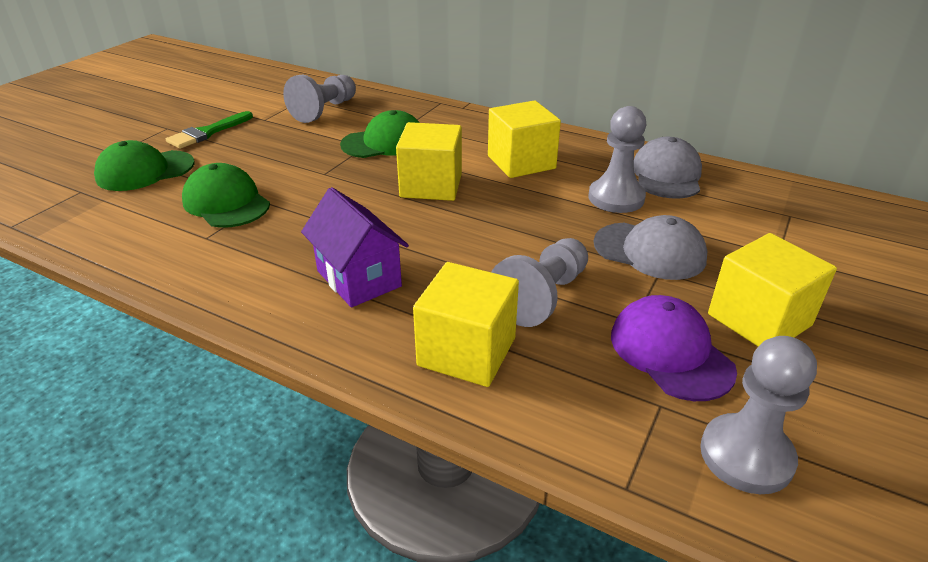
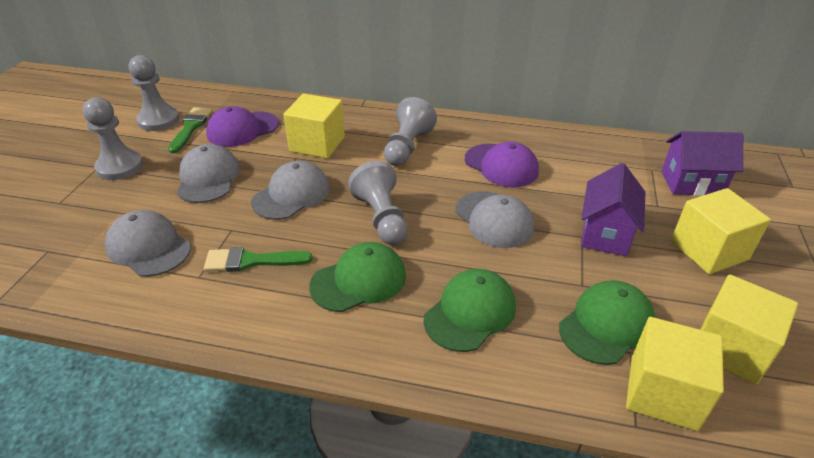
green brush: [166,111,253,149] = 1 -> [168,107,212,153] [204,247,313,272] = 2
grey cap: [593,215,707,280] [634,137,702,199] = 2 -> [105,210,191,277] [177,144,240,203] [251,161,330,220] [455,191,534,248] = 4
purple cap: [611,295,737,401] = 1 -> [206,106,279,147] [465,142,539,187] = 2
purple house: [301,187,409,308] = 1 -> [581,163,645,256] [662,131,743,196] = 2

